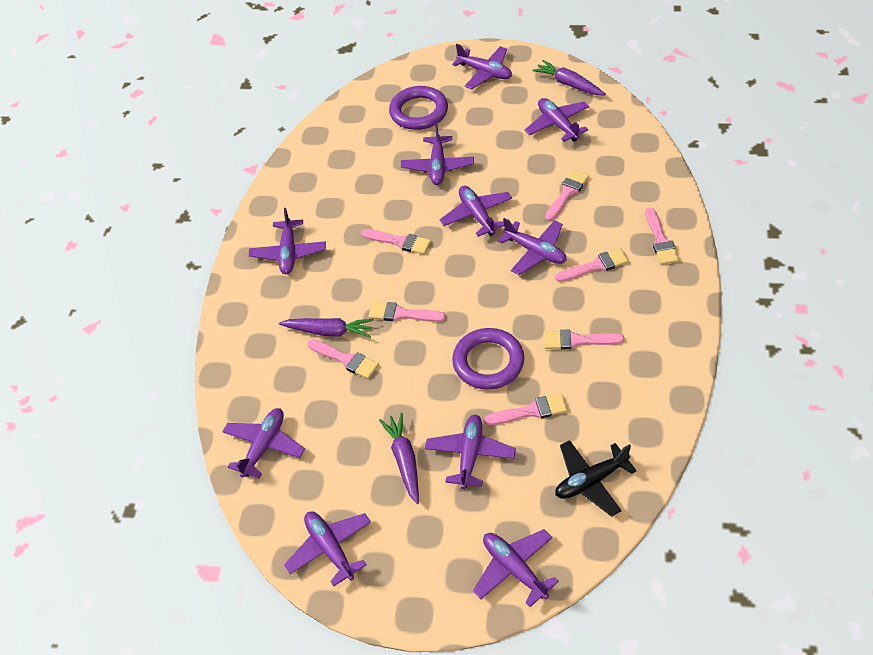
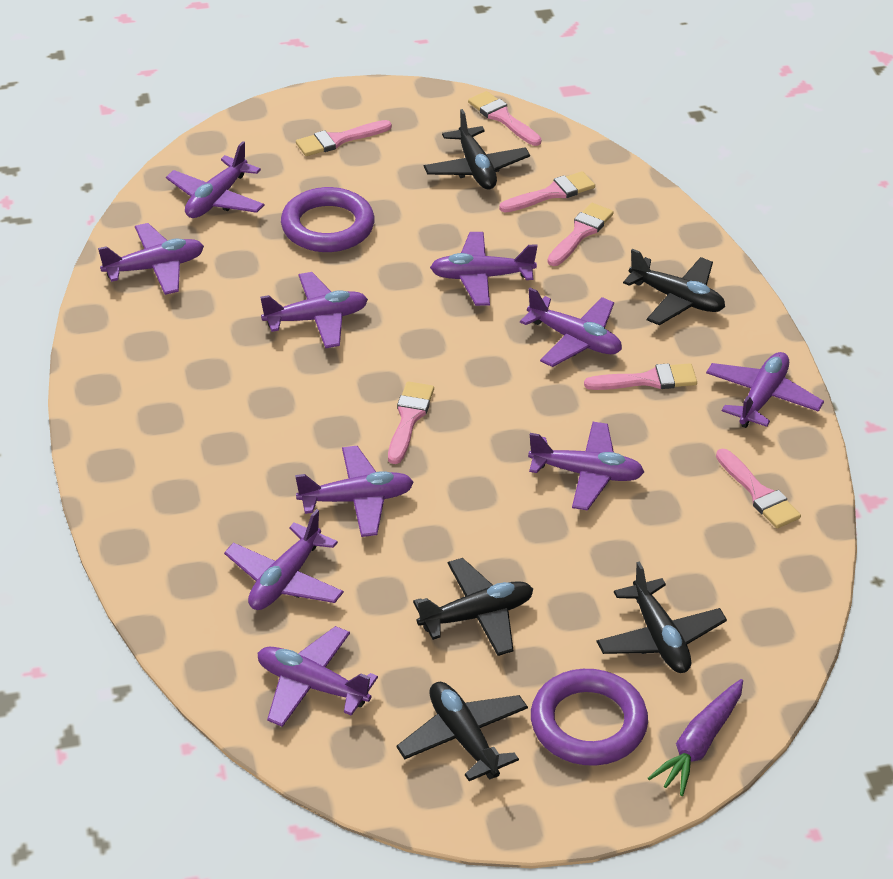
black plane: [555,440,637,517] = 1 -> [396,682,528,781] [413,558,533,656] [424,109,530,189] [597,562,727,673] [623,249,725,325] = 5
pink brush: [308,339,379,379] [361,229,431,254] [369,302,446,322] [484,394,568,425] [544,330,624,349] [545,170,589,221] [555,248,629,282] [646,208,679,265] = 8 -> [296,120,392,156] [388,381,434,464] [468,91,542,146] [499,171,595,213] [547,203,614,266] [584,363,697,390] [716,449,801,528] = 7
purple carrot: [279,318,374,338] [379,413,419,504] [532,60,606,95] = 3 -> [648,679,743,796] = 1

